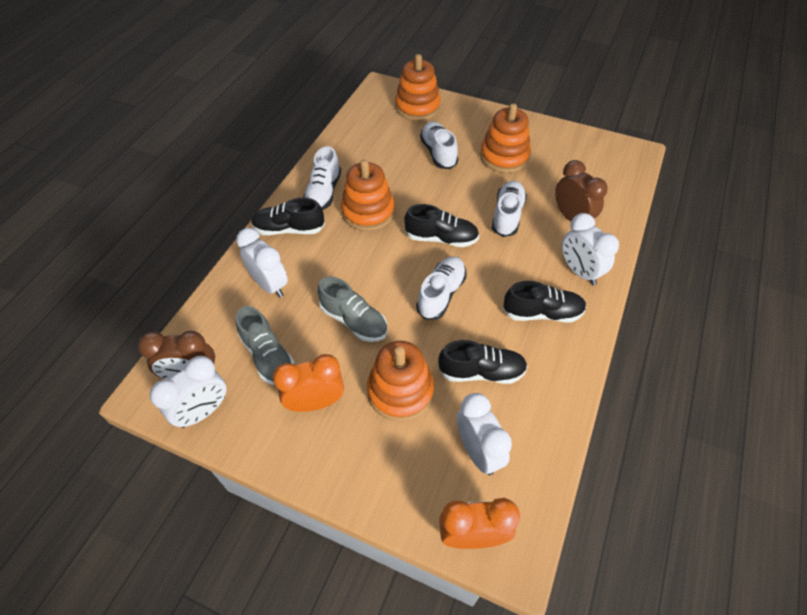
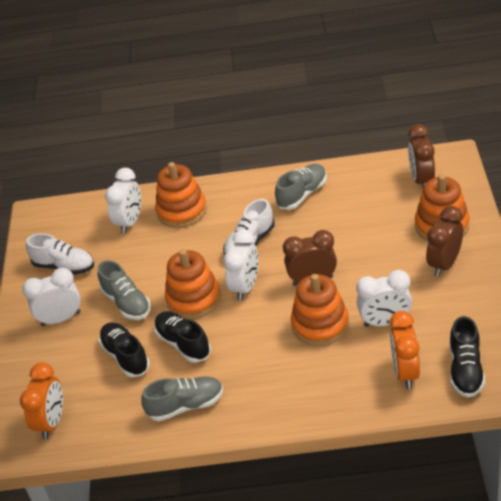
black shoe: [251,198,325,235] [404,204,479,247] [438,340,528,384] [503,281,586,322] = 4 -> [99,322,150,377] [154,311,211,363] [450,316,485,398] = 3
brown clock: [138,331,215,380] [555,160,607,221] = 2 -> [283,230,337,286] [408,124,435,188] [426,206,463,277] = 3
grey shoe: [236,306,295,385] [317,277,387,342] = 2 -> [98,260,151,320] [141,376,223,421] [275,164,327,210] = 3
white shoe: [303,146,341,210] [416,256,467,320] [420,121,458,169] [492,181,527,237] = 4 -> [26,233,94,275] [223,199,275,256] = 2

